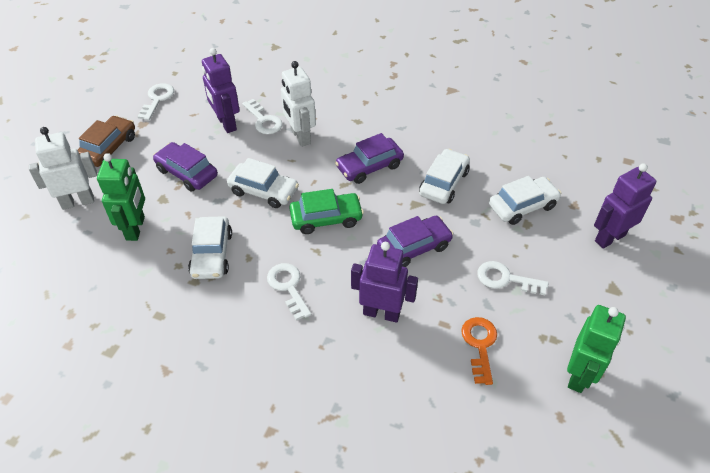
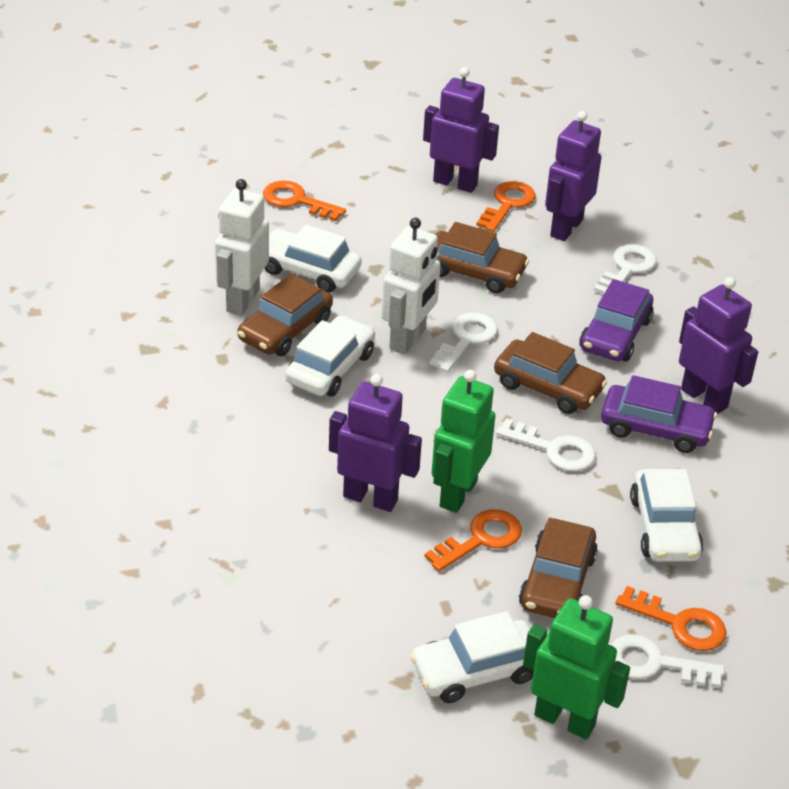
brown car: [78,116,135,167] = 1 -> [238,274,333,356] [435,222,529,293] [494,332,607,414] [519,518,598,618] = 4
green car: [289,189,364,234] = 1 -> none = 0
orange key: [461,317,497,385] = 1 -> [263,180,346,221] [424,509,522,571] [476,181,535,232] [616,586,727,651] = 4
purple car: [153,142,218,191] [335,133,404,184] [377,216,453,267] = 3 -> [579,279,654,361] [601,375,717,453] = 2
purple robot: [202,48,240,133] [351,242,418,323] [594,163,656,249] = 3 -> [329,374,422,512] [423,67,499,193] [545,111,601,241] [679,277,758,414] = 4

